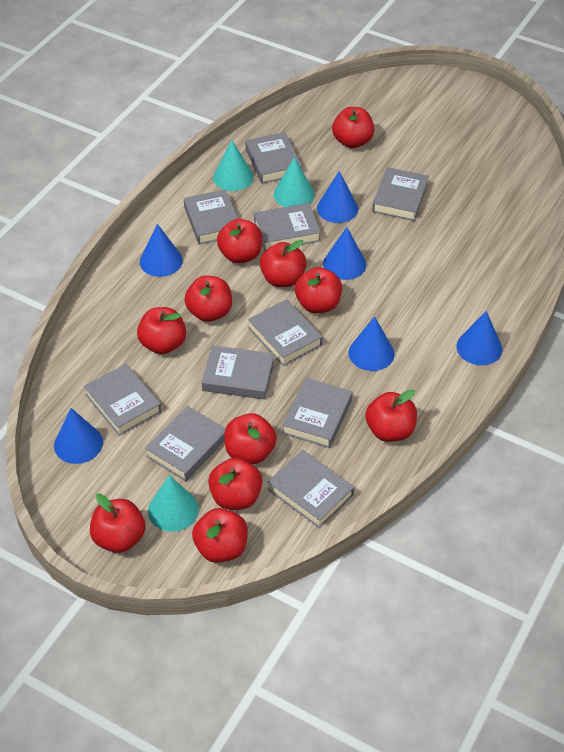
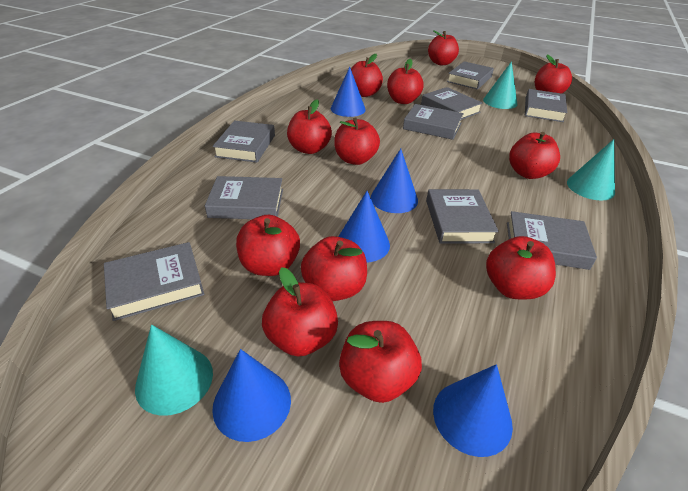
blue cone: [54,408,103,464] [140,224,183,277] [317,171,358,223] [323,227,366,280] [348,316,395,371] [457,311,502,365] = 6 -> [212,349,291,442] [331,67,366,117] [338,191,390,262] [371,149,418,213] [433,364,513,457] = 5
grey book: [84,364,162,436] [145,406,226,481] [184,189,238,245] [202,345,274,400] [245,132,302,183] [248,299,323,366] [254,203,321,251] [268,450,354,528] [282,378,353,448] [372,167,429,221] = 10 -> [104,242,204,321] [205,176,283,219] [213,120,275,163] [403,104,464,140] [421,87,483,120] [426,189,499,244] [447,61,494,90] [507,211,597,270] [525,89,568,122] = 9
red apple: [90,493,145,553] [137,307,186,354] [184,275,232,322] [192,508,248,563] [208,458,263,510] [217,219,262,263] [224,413,277,464] [260,240,306,287] [295,267,342,313] [332,107,374,148] [365,390,417,442] = 11 -> [236,215,300,276] [262,267,338,357] [287,99,332,154] [301,236,367,301] [334,117,380,165] [339,321,422,403] [351,54,383,97] [387,59,424,104] [428,30,459,65] [486,236,556,300] [509,132,560,179] [535,54,572,94] = 12

